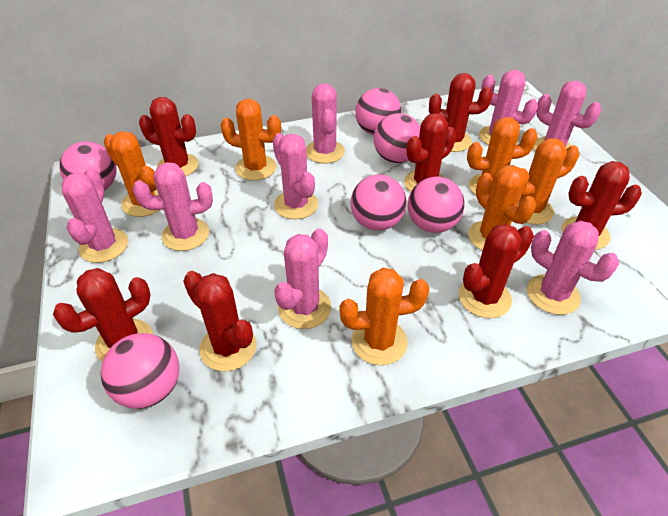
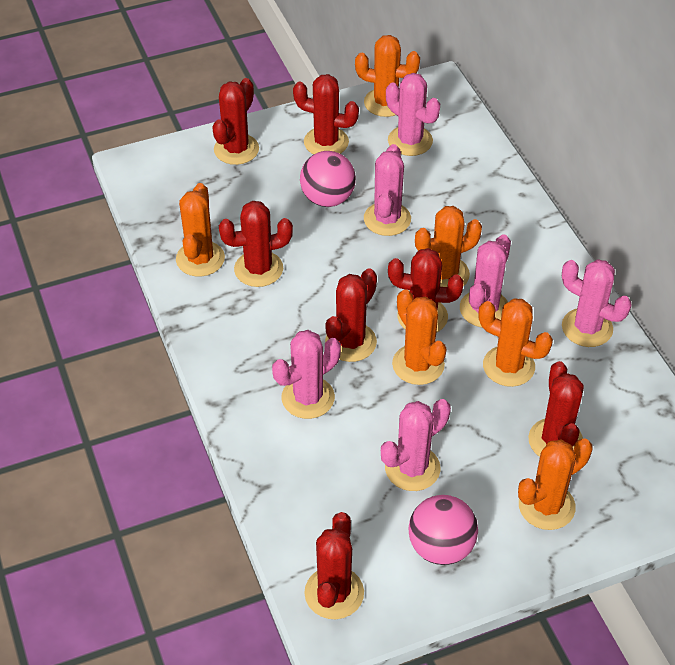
pink ball: [59,142,116,190] [100,333,179,409] [351,175,407,231] [355,88,401,135] [374,113,420,163] [408,177,465,233] = 6 -> [300,151,356,207] [408,495,478,565] = 2
pink cactus: [62,168,129,263] [133,162,213,251] [273,133,318,219] [274,228,331,329] [306,83,345,163] [479,70,538,145] [527,221,619,315] [533,80,601,151] = 8 -> [272,330,341,419] [364,144,411,236] [381,399,451,491] [386,73,440,156] [460,234,511,327] [562,259,632,347] = 6

